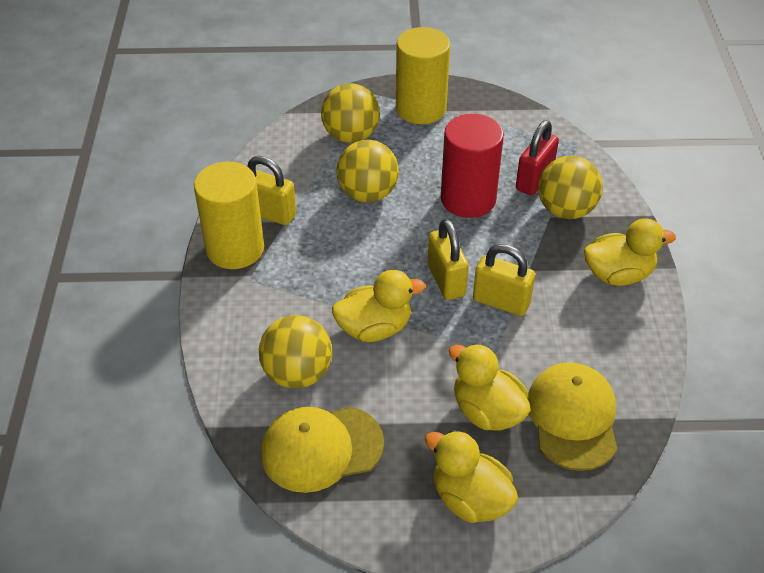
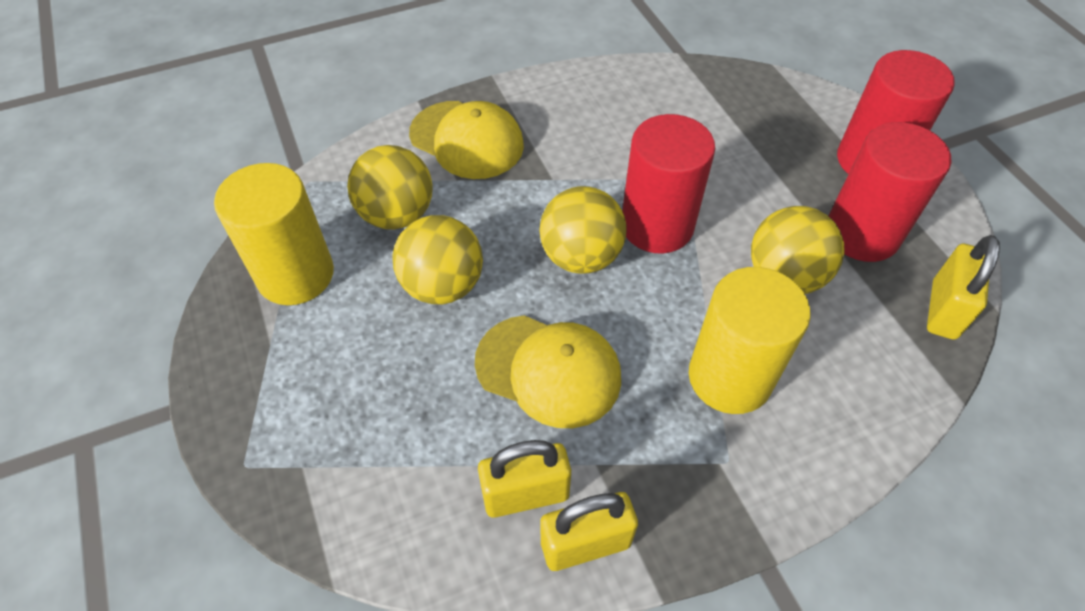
red cylinder: [441,114,504,218] = 1 -> [622,114,715,254] [829,122,951,262] [837,50,955,174] = 3
red padlock: [516,120,559,195] = 1 -> none = 0
yellow duck: [332,270,426,342] [425,430,518,523] [449,344,531,430] [584,219,676,286] = 4 -> none = 0

